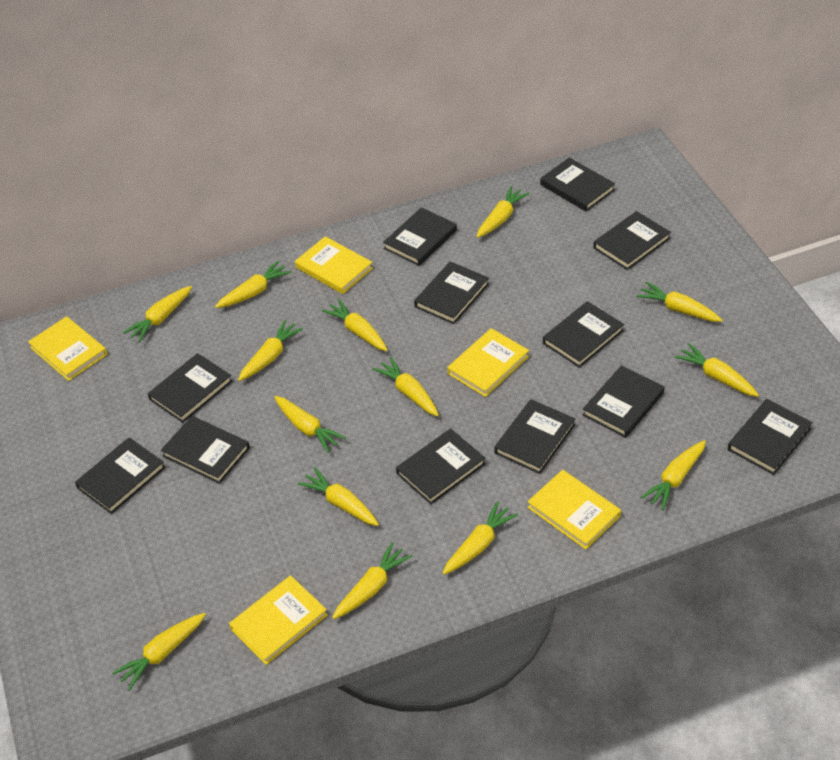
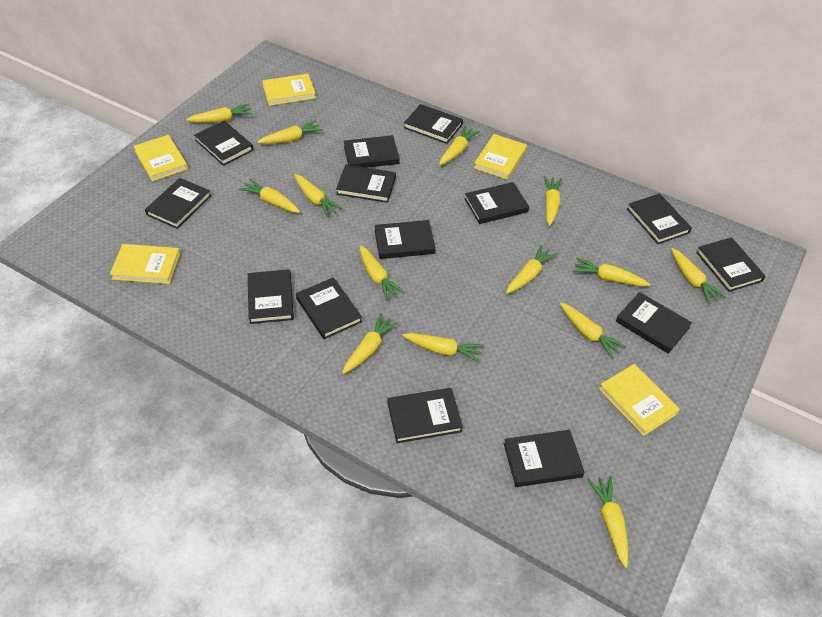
black book: [75,437,165,514] [148,353,233,423] [161,416,250,484] [383,207,457,266] [396,429,486,504] [414,261,489,324] [494,399,575,474] [540,157,615,212] [543,301,624,368] [583,365,664,438] [593,211,671,270] [728,399,813,475] = 12 -> [145,178,211,229] [194,121,254,166] [248,269,294,324] [296,277,362,339] [336,165,396,203] [344,135,400,168] [374,220,436,259] [388,388,463,443] [404,104,463,144] [465,182,529,224] [504,430,585,487] [616,292,692,354] [627,193,692,244] [696,237,766,292] = 14

